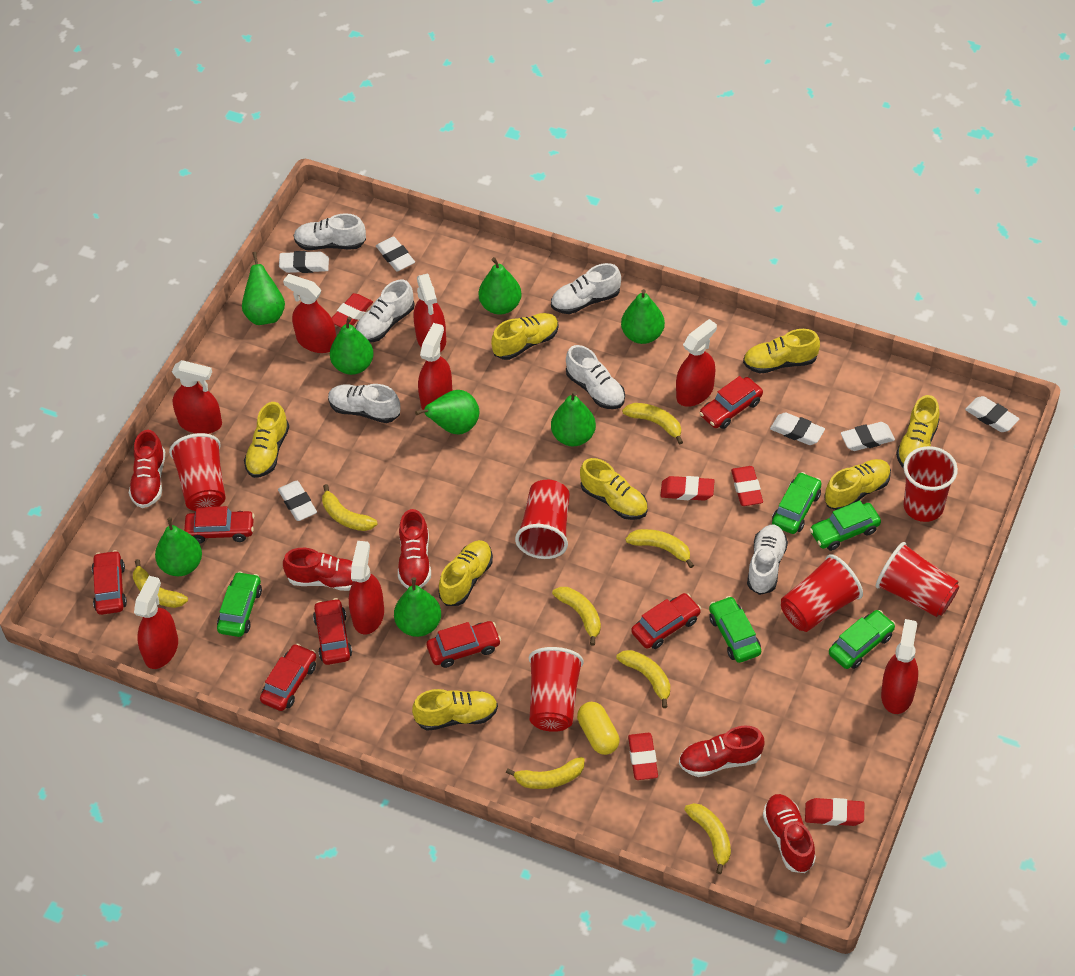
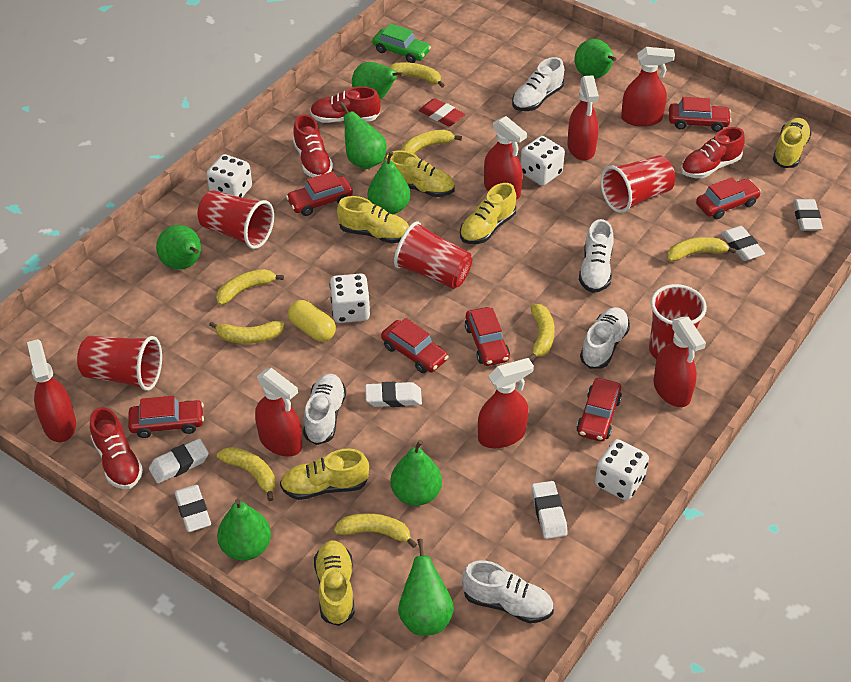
green car: [217,571,262,637] [709,596,761,663] [772,472,822,534] [809,500,881,551] [829,610,895,669] = 5 -> [372,23,431,63] = 1
red cup: [169,433,226,511] [515,480,570,559] [529,647,584,732] [781,554,863,632] [876,542,959,617] [903,446,958,522] = 6 -> [77,336,162,391] [198,190,274,249] [394,221,472,289] [601,155,675,213] [649,284,707,360] = 5
red eraser: [332,293,373,328] [628,733,658,780] [661,476,715,501] [731,466,763,506] [805,798,864,826] = 5 -> [419,98,465,126] = 1
red shoe: [129,430,165,508] [283,548,354,591] [398,509,431,589] [679,725,764,777] [763,794,816,873] = 5 -> [90,407,143,489] [293,114,333,177] [310,86,381,123] [681,127,745,178] = 4
red spray bottle: [134,576,178,669] [172,360,222,434] [283,274,336,353] [349,541,384,635] [414,274,446,352] [418,323,452,410] [676,319,717,407] [881,619,918,714] = 8 -> [27,339,76,442] [255,368,302,457] [478,358,534,448] [484,116,527,200] [567,75,599,161] [621,47,675,127] [653,317,706,407] = 7
white dice: none = 0 -> [207,154,252,198] [330,273,370,323] [520,136,565,186] [595,439,649,501] = 4
white shoe: [294,213,366,250] [328,384,400,423] [355,279,415,343] [551,263,621,314] [566,345,625,409] [747,525,788,595] = 6 -> [303,374,346,445] [462,561,554,623] [512,57,564,111] [579,219,614,293] [580,307,630,369] = 5
yellow shoe: [244,402,289,478] [412,689,498,731] [438,540,493,606] [491,313,559,360] [580,458,648,520] [743,329,820,374] [824,459,891,510] [896,395,940,468] = 8 -> [280,449,369,500] [314,540,354,626] [337,196,409,243] [385,151,455,197] [460,183,516,244] [773,118,812,168] = 6

